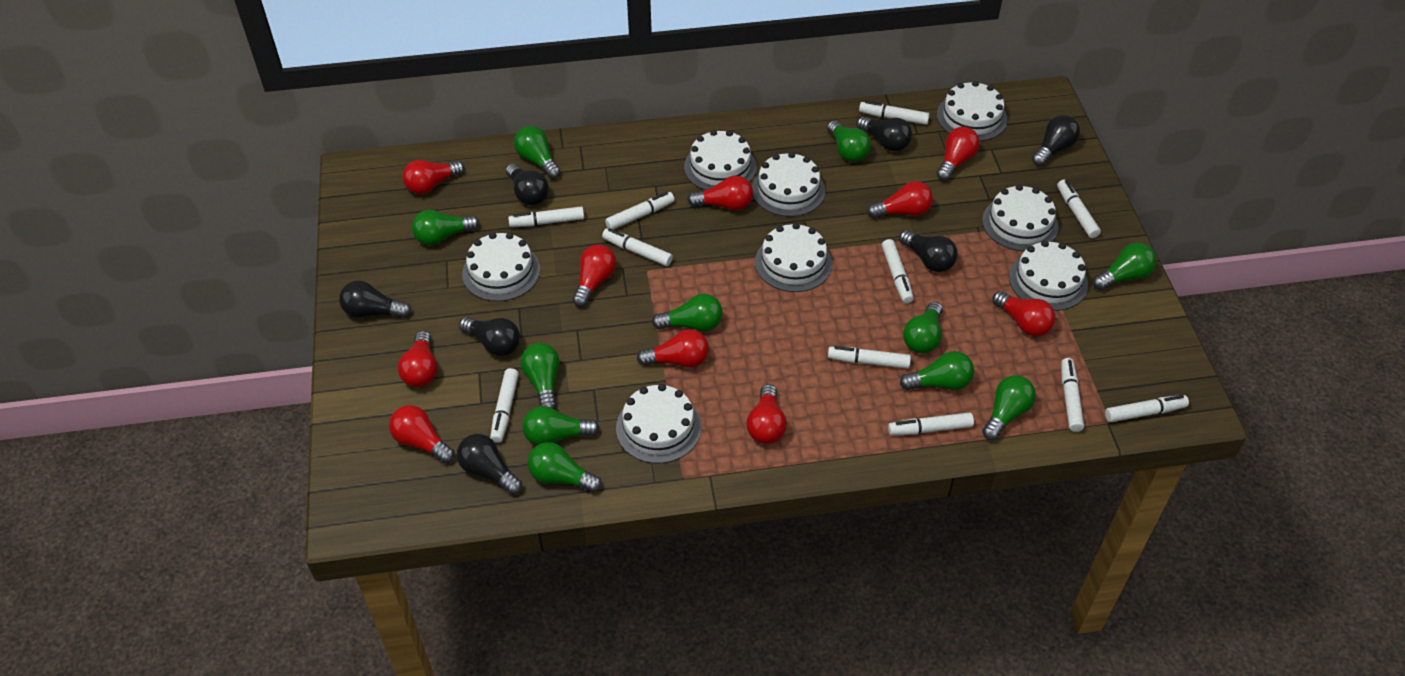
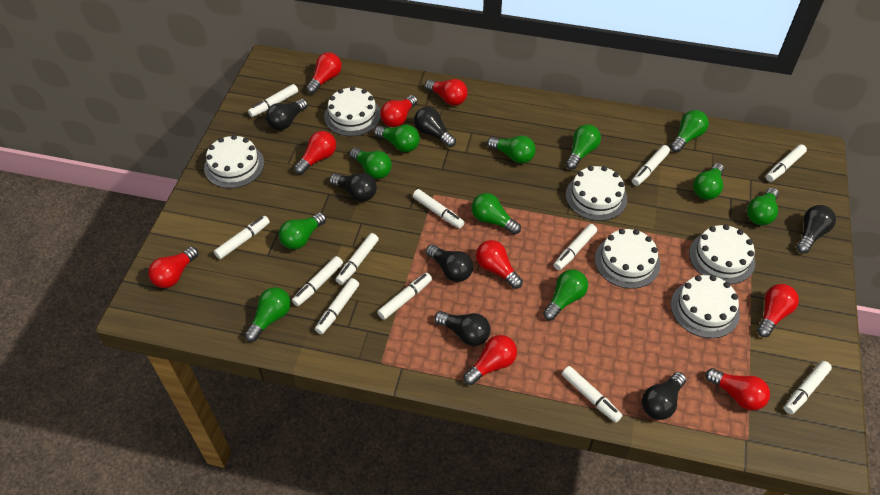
red light bulb: [389,405,455,464] [398,331,438,387] [402,160,465,195] [572,244,617,307] [637,329,709,368] [687,176,753,211] [747,384,787,444] [867,181,933,219] [937,127,980,181] [992,291,1056,337] = 10 -> [148,246,199,288] [294,131,336,174] [306,52,342,94] [380,95,417,127] [425,79,468,106] [463,335,517,385] [476,240,523,289] [705,368,770,411] [757,284,799,337] = 9
white cake: [462,232,540,301] [616,384,701,464] [684,130,756,190] [752,152,825,217] [755,223,832,292] [937,81,1007,141] [982,184,1059,251] [1009,240,1088,311] = 8 -> [204,135,264,188] [324,86,381,136] [566,166,627,221] [595,229,660,289] [671,275,740,338] [689,224,755,284] = 6
white marker: [490,368,519,443] [508,206,584,227] [602,228,673,266] [605,192,674,230] [828,346,911,369] [859,101,930,125] [882,239,914,303] [888,412,974,436] [1057,180,1101,238] [1061,358,1084,432] [1105,395,1189,422] = 11 -> [214,216,270,259] [248,84,298,117] [292,256,343,306] [315,278,359,334] [336,233,379,285] [377,273,432,320] [413,189,464,229] [554,224,597,270] [562,366,622,423] [632,145,670,186] [766,144,807,182] [784,361,832,414] = 12

